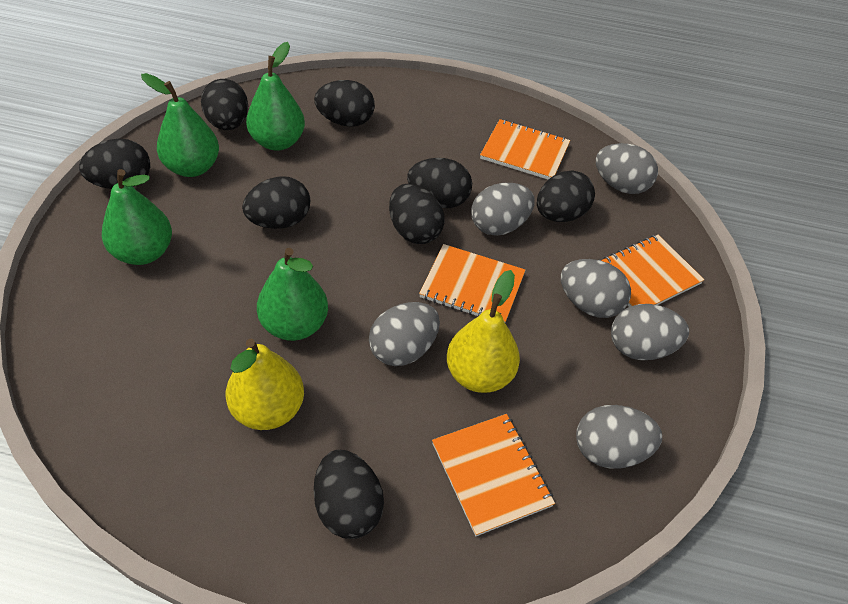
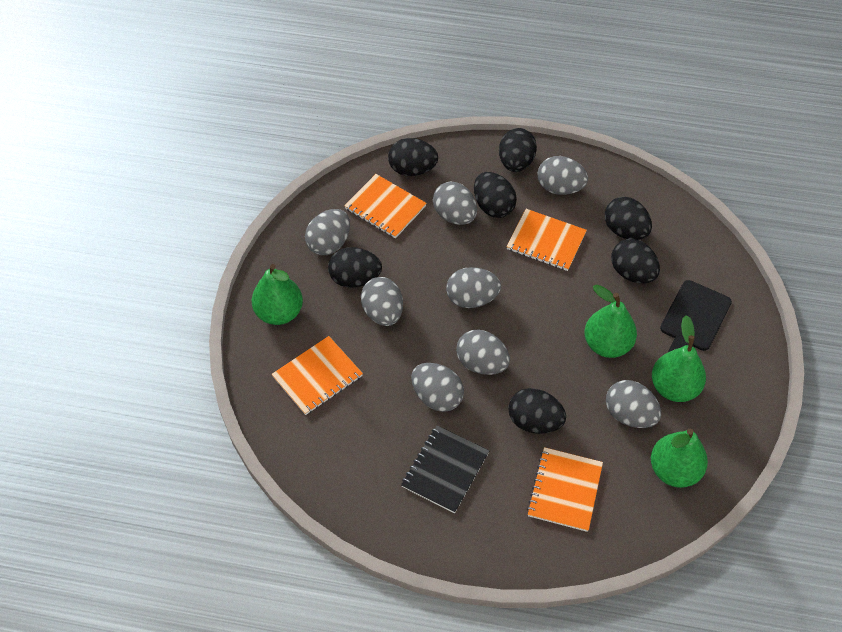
black cutting board: none = 0 -> [660,280,732,352] = 1
black egg: [79,139,150,189] [201,79,248,130] [242,177,310,229] [314,80,375,127] [314,450,384,539] [389,184,445,244] [407,158,472,208] [537,170,595,222] = 8 -> [328,247,382,288] [388,138,438,176] [474,172,517,218] [499,128,537,172] [508,388,566,434] [605,197,652,240] [611,239,660,284] = 7
black notebook: none = 0 -> [401,425,489,513] = 1
grey egg: [369,302,440,366] [471,183,535,236] [561,259,631,318] [576,405,662,469] [596,143,658,194] [611,304,689,360] = 6 -> [305,209,350,255] [361,277,403,326] [411,363,464,412] [433,182,477,225] [446,267,501,308] [456,329,510,375] [537,156,588,195] [606,380,661,428] = 8
yellow pear: [226,339,304,430] [447,270,520,393] = 2 -> none = 0

